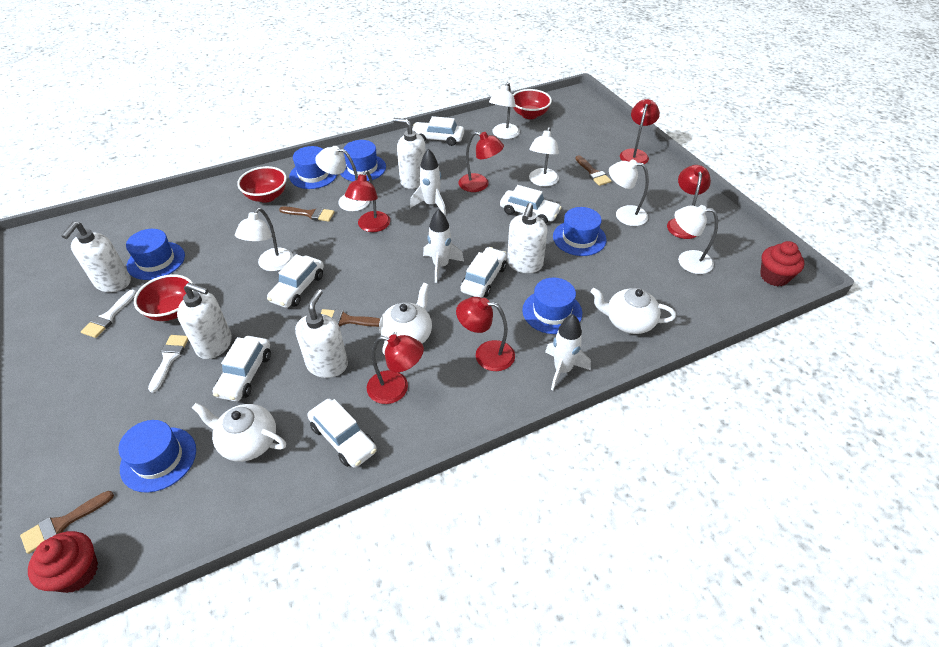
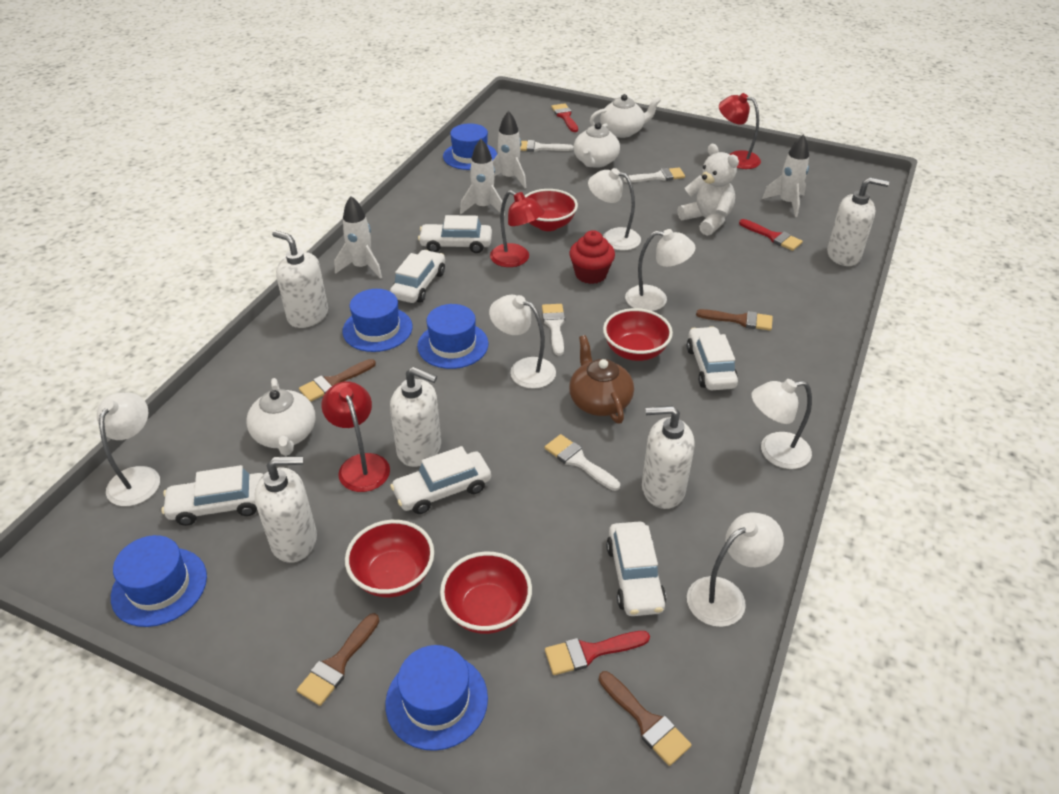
blue hat: [119,420,196,493] [126,229,185,280] [289,146,338,189] [340,140,386,182] [522,278,582,334] [553,207,607,256] = 6 -> [111,535,207,627] [342,289,413,352] [385,645,488,751] [417,304,489,369] [443,123,497,170] = 5
brown teapot: none = 0 -> [569,335,634,424] = 1
red bowl: [134,274,194,321] [237,166,287,203] [513,89,552,119] = 3 -> [345,520,434,598] [440,552,532,634] [525,189,578,231] [603,308,673,361] = 4
red brush: none = 0 -> [545,631,650,675] [551,103,578,132] [739,219,803,251] = 3
red cupcake: [28,531,98,593] [760,241,805,286] = 2 -> [569,230,615,284] = 1
red lamp: [345,170,390,232] [367,334,424,404] [456,297,515,371] [458,132,504,192] [620,99,660,164] [667,165,711,239] = 6 -> [321,381,390,492] [490,190,545,267] [719,93,761,169] = 3
white brush: [81,289,136,338] [148,335,188,393] = 2 -> [520,140,574,152] [542,304,565,356] [545,434,620,491] [624,167,685,182] = 4
white rocket: [410,149,446,215] [423,209,464,283] [545,314,591,391] = 3 -> [335,196,382,279] [460,139,505,216] [493,111,526,188] [762,134,809,217] = 4
white teddy bear: none = 0 -> [677,144,739,236] = 1

